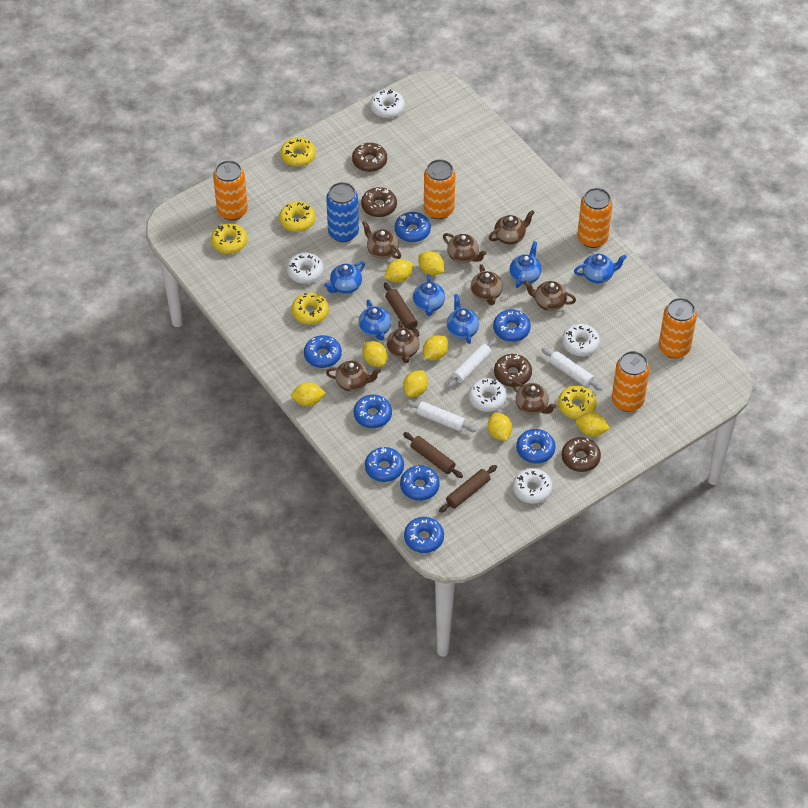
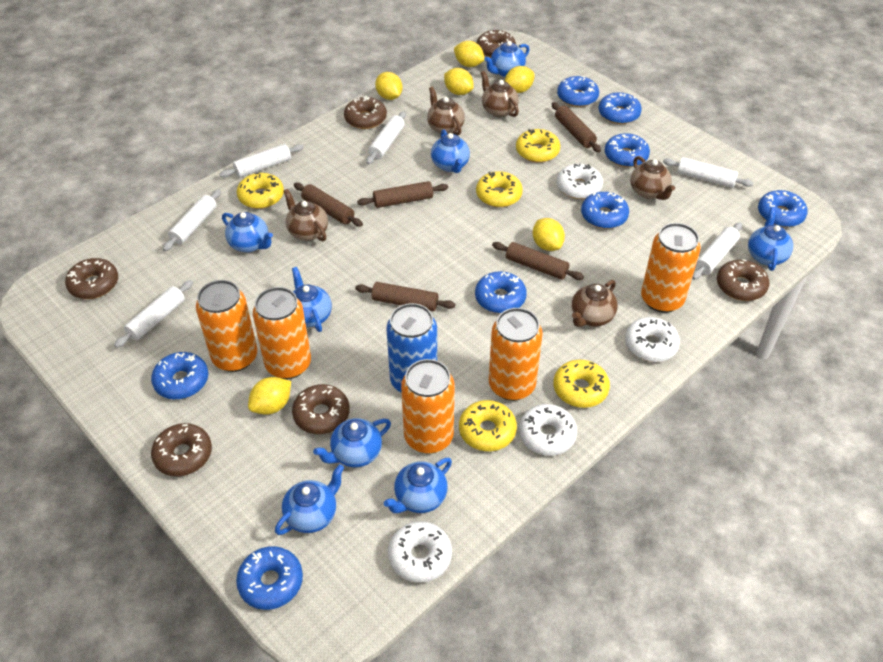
blue teapot: [324,261,365,293] [359,300,391,341] [413,274,445,316] [447,294,479,344] [510,241,541,288] [574,254,627,284] = 6 -> [222,212,273,252] [275,464,344,535] [292,267,332,332] [313,418,391,467] [384,458,452,513] [431,129,470,173] [484,41,529,77] [748,208,793,271] = 8
brown donut: [352,143,387,172] [361,187,397,217] [494,354,532,387] [562,437,601,472] = 4 -> [65,258,118,299] [151,423,212,476] [292,384,350,434] [344,96,387,129] [477,30,516,58] [717,259,769,301] = 6
brown rolling pin: [384,282,419,337] [403,432,463,478] [439,465,497,513] = 3 -> [294,183,363,227] [355,282,455,311] [357,181,448,208] [492,242,584,280] [552,102,601,152] = 5
brown teapot: [326,360,381,392] [362,221,401,259] [387,320,420,363] [443,233,487,264] [471,264,503,305] [489,210,535,244] [512,381,556,415] [524,280,576,311] = 8 -> [283,189,328,241] [427,87,465,136] [481,71,519,117] [572,280,618,327] [631,156,675,200] = 5
white donut: [287,253,324,284] [370,89,405,118] [469,378,507,412] [513,468,552,504] [562,324,600,356] = 5 -> [388,521,452,583] [519,404,577,456] [557,163,603,199] [625,317,680,362] = 4
white rolling pin: [406,401,477,432] [447,339,496,388] [542,348,602,391] = 3 -> [114,280,193,348] [163,189,221,251] [220,144,304,178] [366,111,406,164] [663,157,753,188] [692,223,742,280] = 6
yellow lemon: [291,382,326,406] [363,341,387,367] [384,259,413,283] [403,371,428,397] [418,251,444,275] [423,335,448,360] [487,413,512,441] [576,412,610,437] = 8 -> [248,377,291,415] [375,72,403,100] [444,68,474,95] [454,41,485,67] [505,66,535,93] [533,218,565,251] = 6

